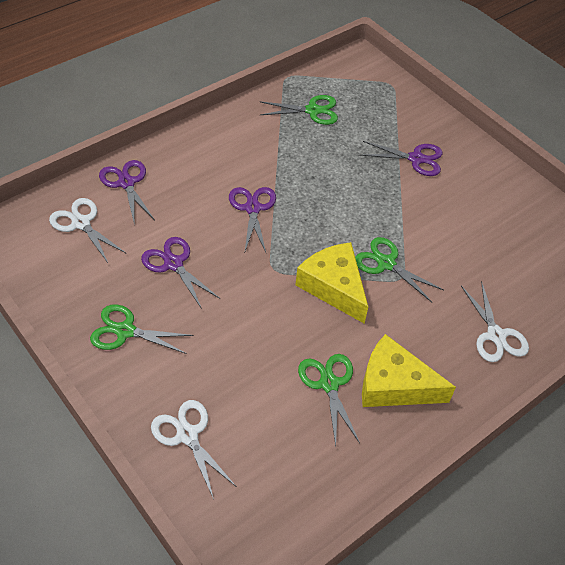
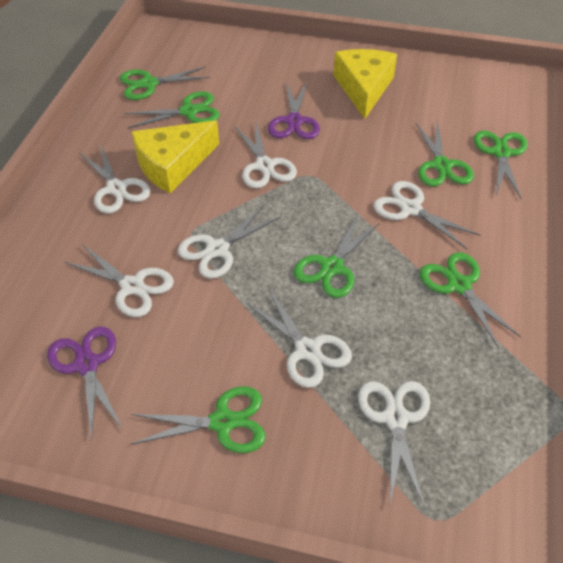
green scissors: [90,304,194,354] [260,95,338,125] [298,354,360,446] [355,237,444,302] = 4 -> [120,66,210,100] [124,92,220,128] [130,386,265,453] [293,216,380,298] [416,121,474,186] [419,252,521,347] [474,131,528,199] = 7
purple scissors: [99,160,155,226] [141,237,220,309] [229,187,276,252] [361,141,443,176] = 4 -> [47,326,124,441] [268,82,320,139] = 2
white scissors: [49,198,127,263] [151,400,237,499] [461,281,529,362] = 3 -> [64,244,174,317] [79,143,150,214] [178,205,281,279] [235,123,297,188] [246,289,352,388] [358,381,430,506] [373,181,480,249] = 7

